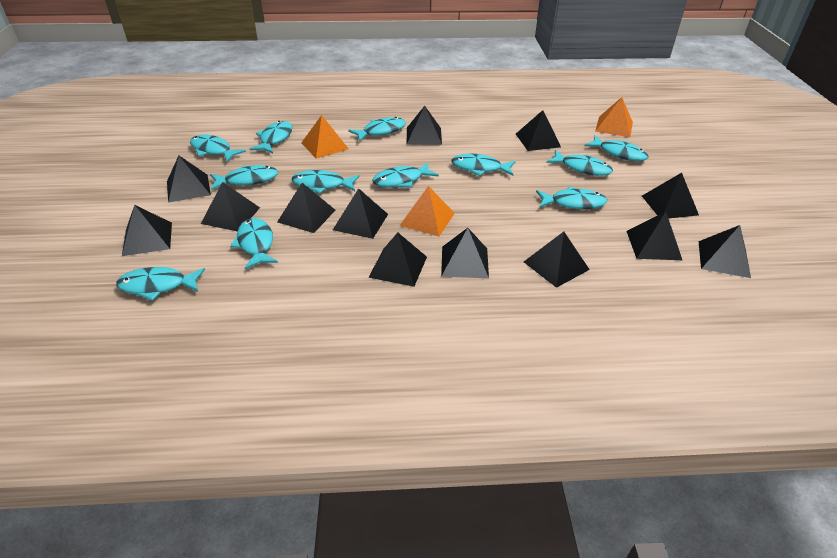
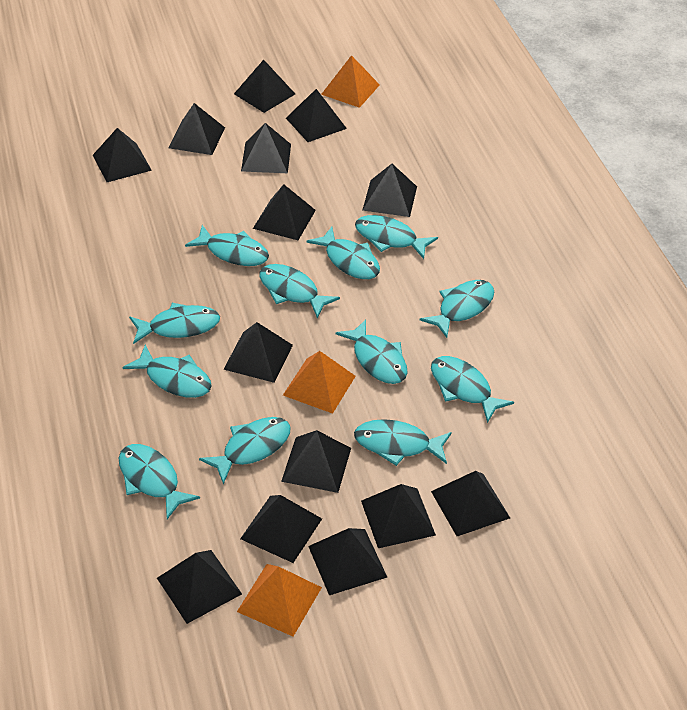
black pyramid: [122,205,172,256] [167,156,211,203] [201,182,260,232] [277,183,335,233] [333,188,388,239] [368,233,427,287] [407,106,442,145] [441,228,489,279] [516,110,561,151] [524,232,590,288] [627,211,682,260] [642,173,699,219] [699,225,751,278] = 13 -> [93,128,152,182] [157,550,242,624] [168,103,225,155] [223,322,293,383] [234,60,295,113] [240,495,322,563] [241,123,291,173] [253,184,316,240] [281,430,351,493] [286,89,347,142] [308,528,387,595] [361,484,436,548] [363,164,417,217] [431,471,510,536] = 14

